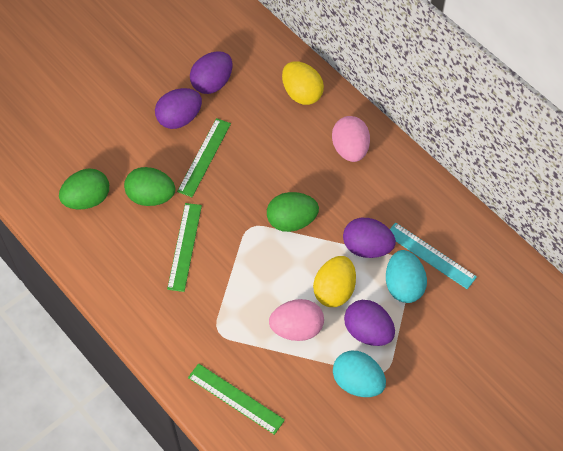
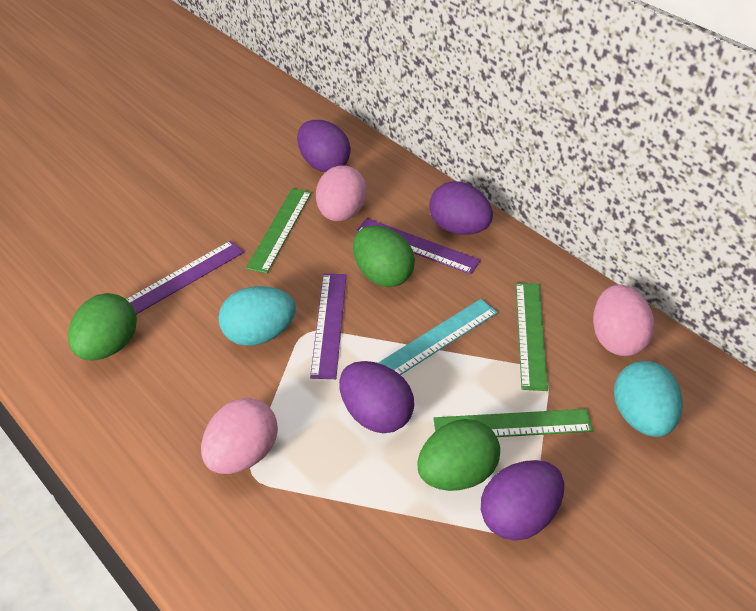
pink egg: [269,299,324,341] [332,116,370,162] = 2 -> [201,398,278,474] [316,166,367,221] [593,284,655,356] = 3
purple ruler: none = 0 -> [127,241,244,315] [310,274,347,379] [356,218,481,275] = 3
yellow egg: [282,61,324,105] [313,256,356,307] = 2 -> none = 0

